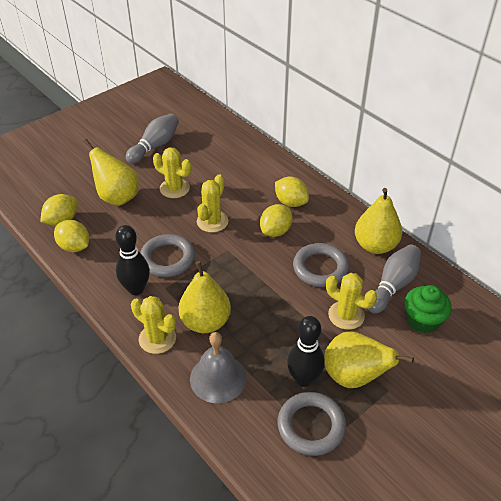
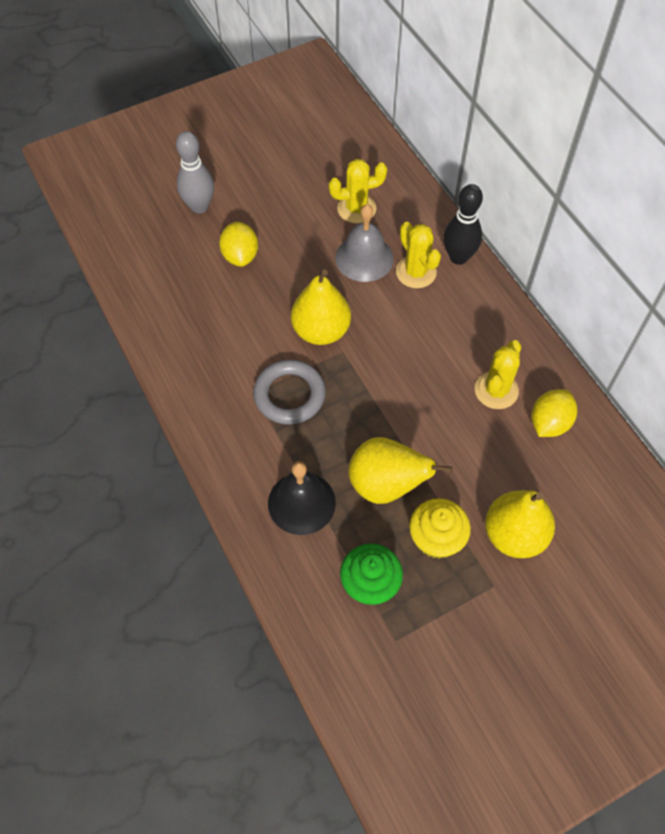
black bell: none = 0 -> [268,461,336,535] = 1
black bowling pin: [115,225,150,295] [287,316,325,387] = 2 -> [443,184,483,265] = 1
grey bowling pin: [126,114,179,164] [368,244,421,314] = 2 -> [176,131,214,214] = 1
grey ring: [140,234,195,277] [278,392,346,456] [293,243,349,287] = 3 -> [253,360,326,425] = 1
yellow cactus: [131,296,176,354] [153,147,191,198] [197,174,228,233] [326,273,377,330] = 4 -> [329,159,387,224] [396,222,441,288] [475,340,521,409] = 3
yellow cupcake: none = 0 -> [409,498,471,559] = 1
yellow lemon: [40,194,77,226] [54,220,89,252] [260,204,293,237] [275,176,309,207] = 4 -> [219,222,258,267] [531,389,577,437] = 2
yellow pear: [84,139,139,206] [178,261,231,333] [324,332,414,388] [355,188,402,254] = 4 -> [291,269,351,345] [348,437,453,504] [485,490,555,558] = 3

